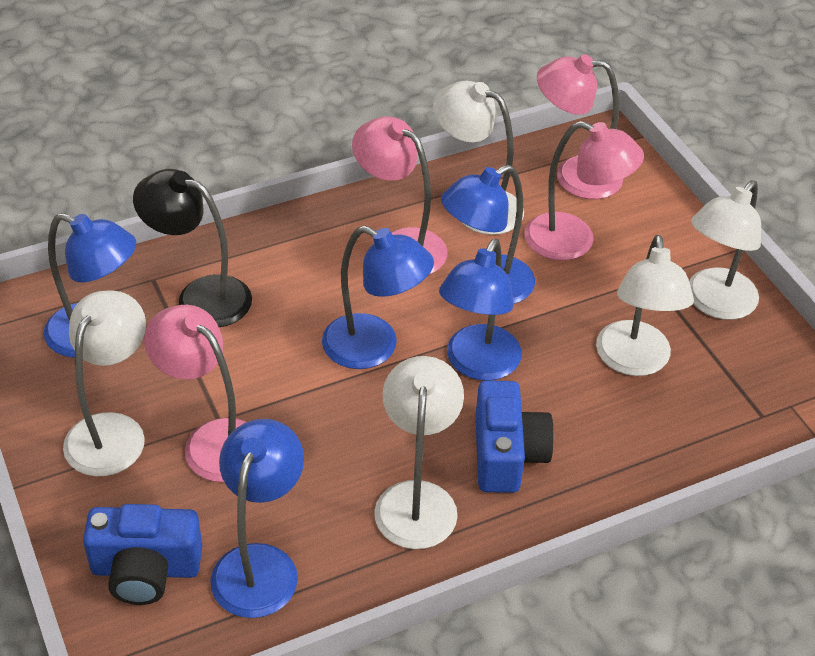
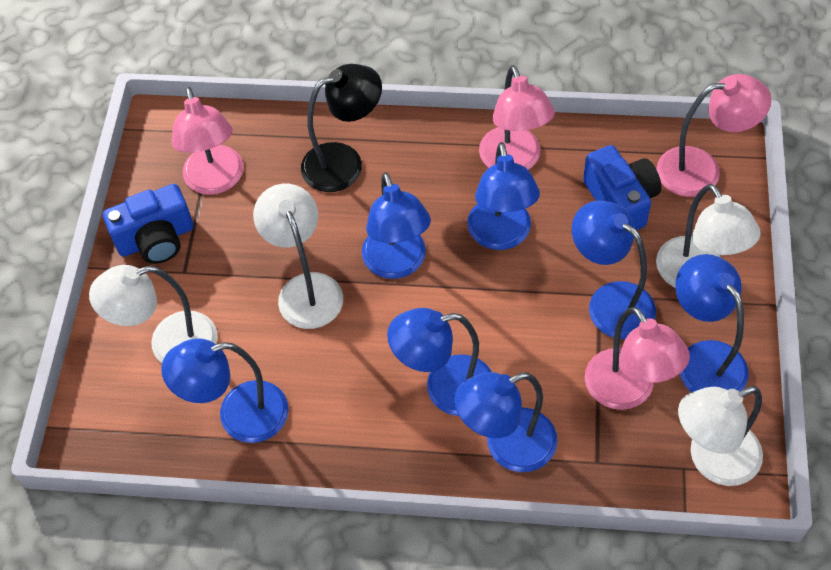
blue lamp: [44,213,136,358] [210,419,304,618] [322,226,434,369] [439,239,522,381] [441,165,535,304] = 5 -> [161,338,289,443] [362,172,431,279] [387,308,492,416] [454,372,557,472] [467,142,540,250] [572,200,656,339] [675,254,748,393] = 7
white lamp: [63,290,146,476] [374,356,464,549] [433,81,524,235] [596,235,694,376] [689,180,761,320] = 5 -> [89,265,218,363] [253,184,343,329] [656,184,761,287] [678,386,763,486] = 4

